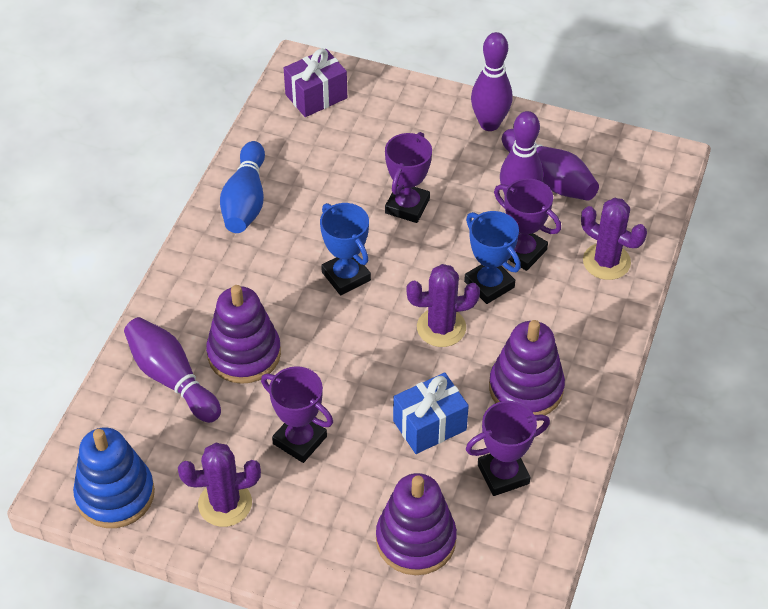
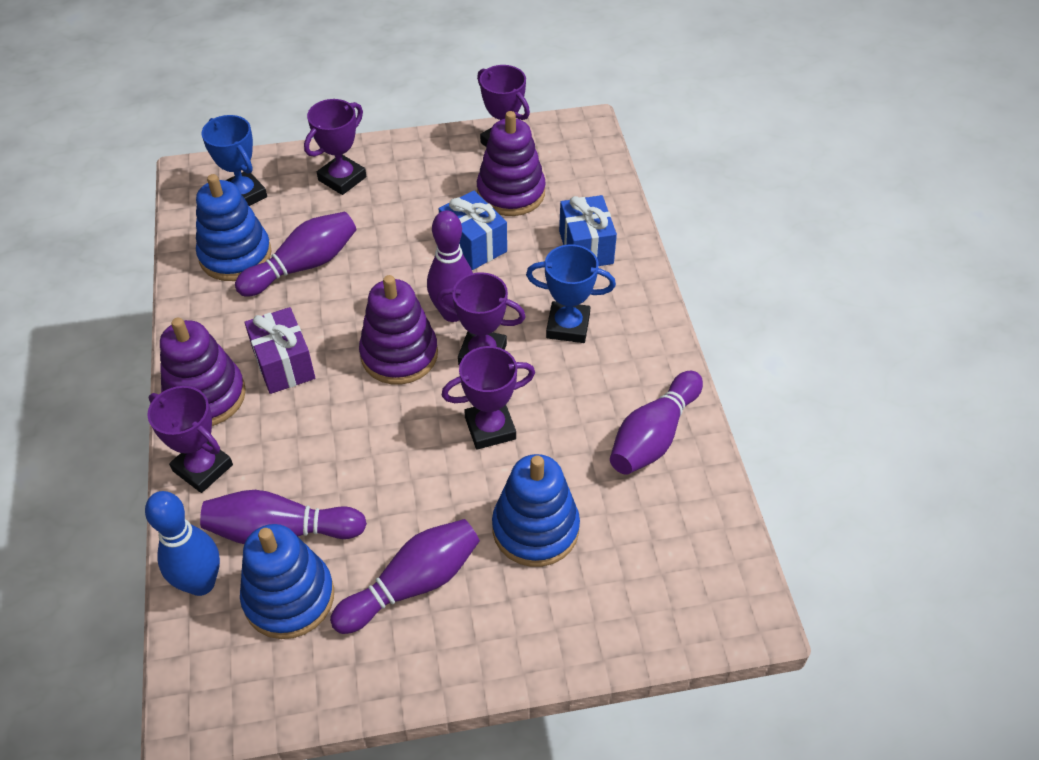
blue gift: [393,372,469,454] = 1 -> [439,190,507,270] [559,195,617,266] = 2
blue stacking toy: [73,427,155,528] = 1 -> [196,174,272,281] [240,524,334,639] [492,454,580,567] = 3
purple bowling pin: [124,317,221,423] [471,32,512,131] [500,111,543,195] [502,129,599,201] = 4 -> [200,490,367,544] [235,212,357,297] [330,519,480,634] [427,210,473,322] [610,371,703,475] = 5
purple cactus: [178,443,261,527] [406,264,480,347] [581,198,647,280] = 3 -> none = 0
purple trophy: [261,366,333,463] [385,132,432,223] [466,401,550,496] [494,178,561,271] = 4 -> [147,386,233,493] [304,99,366,195] [437,272,526,365] [442,346,535,450] [477,65,530,147] = 5

